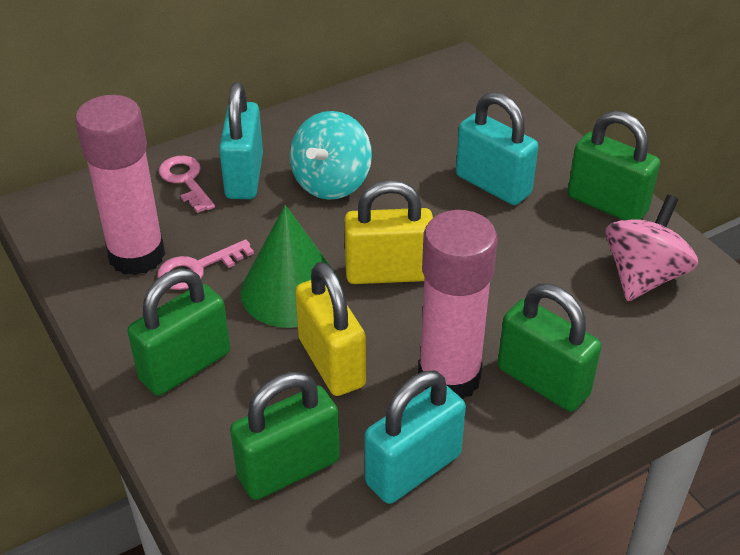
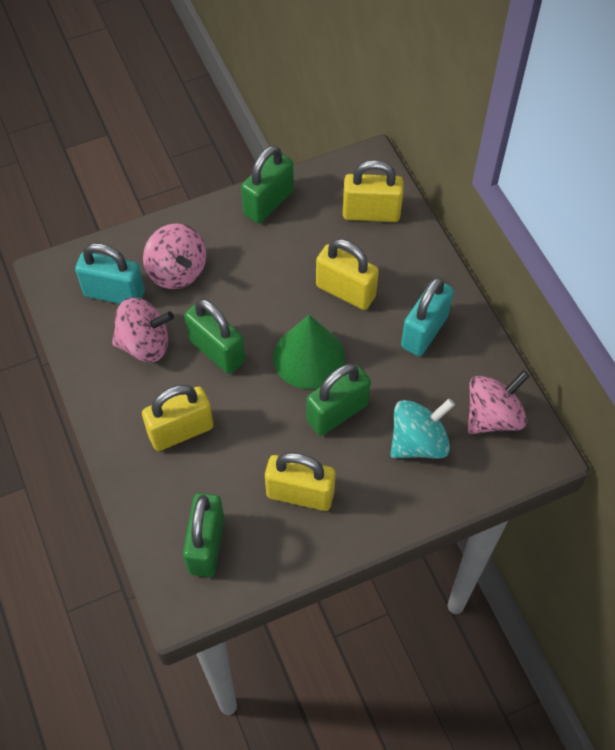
pink glue stick: [75,95,165,275] [418,210,498,399] = 2 -> none = 0
pink key: [157,239,254,290] [159,156,215,213] = 2 -> none = 0
pink spinning top: [605,195,698,301] = 1 -> [112,297,174,362] [143,223,206,289] [468,370,530,434] = 3
turquoise padlock: [219,82,263,199] [365,371,466,504] [456,92,538,205] = 3 -> [75,243,145,304] [401,277,454,356] = 2
yellow padlock: [295,262,366,396] [344,180,433,284] = 2 -> [142,385,214,451] [265,452,335,511] [316,239,379,310] [343,160,404,222] = 4

